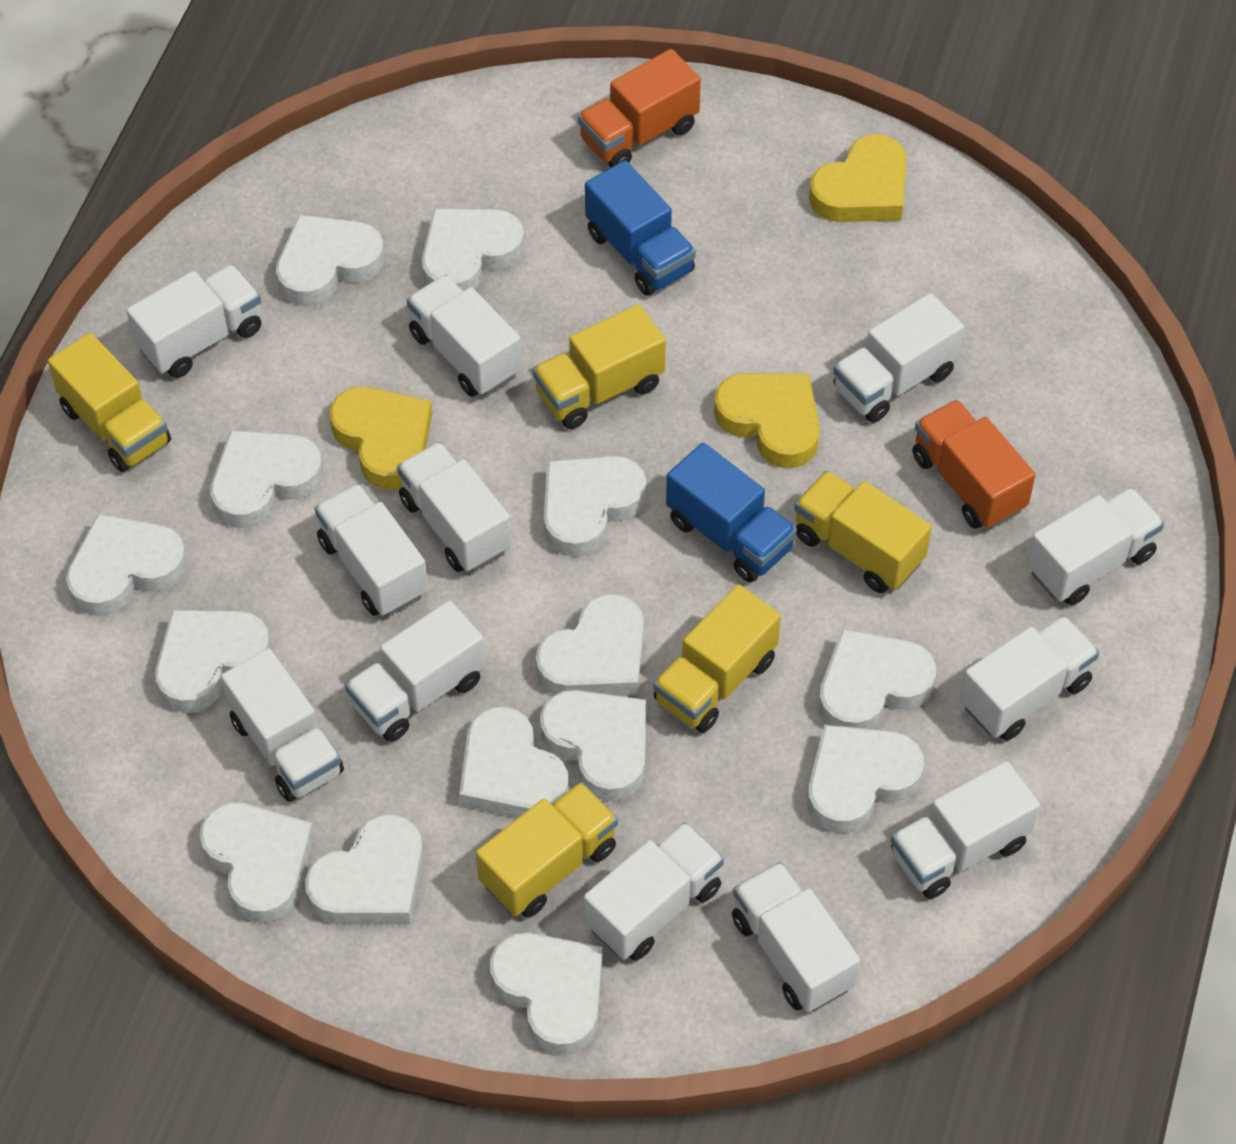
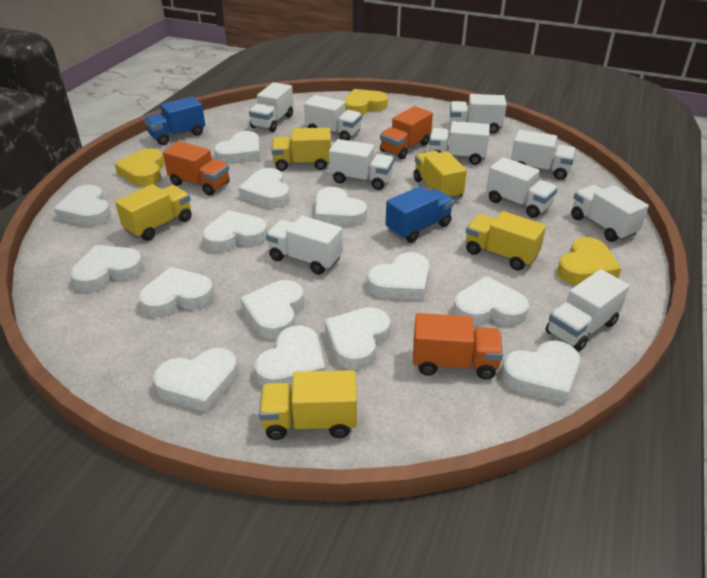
orange truck: [578,49,701,168] [912,400,1035,529] = 2 -> [163,141,230,196] [380,106,433,159] [413,313,503,380] = 3
white truck: [126,264,261,378] [221,648,344,802] [314,484,428,616] [345,600,485,742] [397,442,512,572] [407,275,522,397] [584,822,724,961] [732,862,860,1012] [833,293,964,423] [891,761,1040,899] [960,616,1099,741] [1027,487,1164,606] = 12 -> [249,82,293,132] [266,216,343,275] [304,95,362,141] [329,139,394,190] [429,121,490,165] [450,94,507,134] [486,157,558,218] [511,130,576,180] [545,269,630,352] [571,185,649,242] = 10

